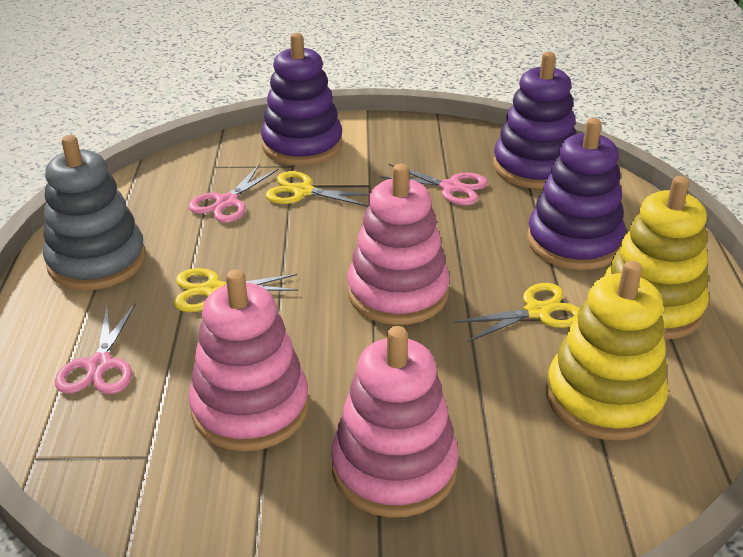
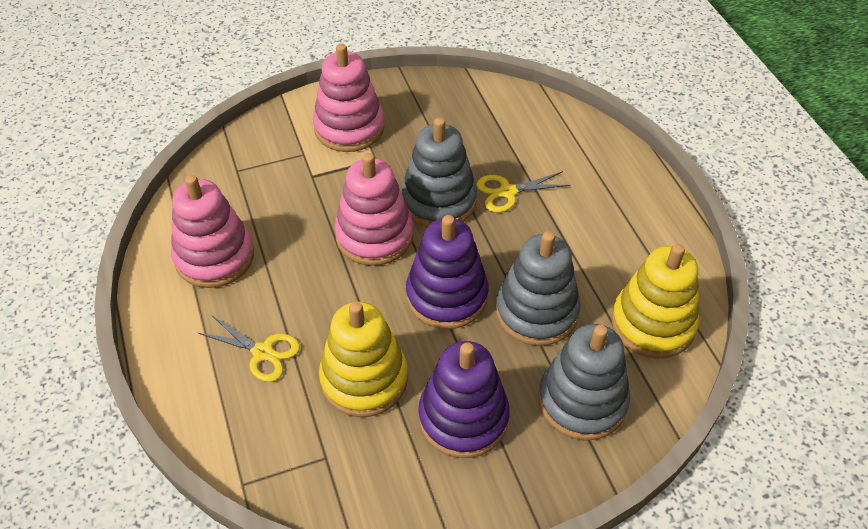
grey stacking toy: [43,135,146,290] = 1 -> [401,117,477,227] [496,231,581,346] [538,324,630,440] = 3
pink scissors: [55,304,135,394] [189,164,279,223] [380,164,488,205] = 3 -> none = 0
purple stacking toy: [261,33,342,165] [493,52,577,189] [527,118,625,270] = 3 -> [406,215,488,329] [418,341,510,458] = 2
yellow scissors: [174,268,299,312] [266,171,370,207] [453,283,580,342] = 3 -> [198,315,300,382] [477,171,570,213] = 2

